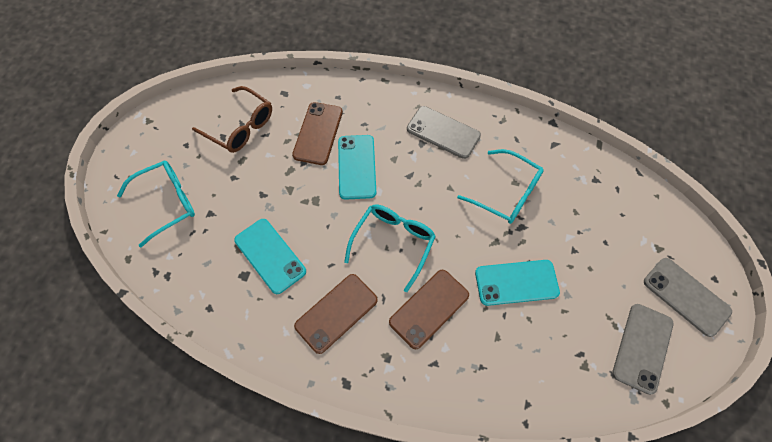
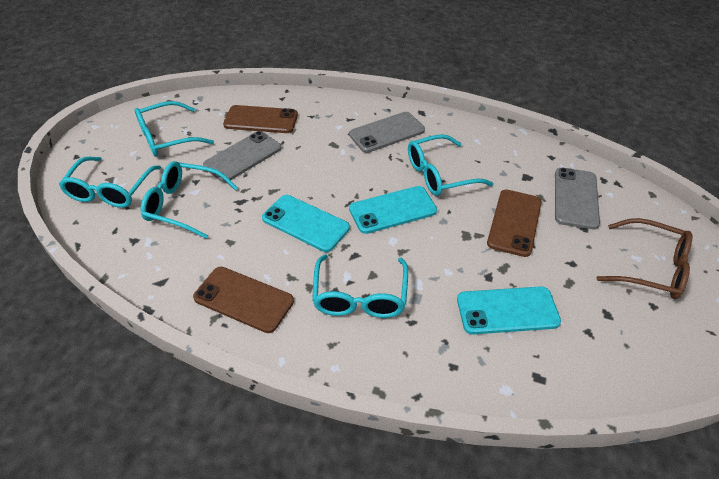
turquoise glasses: [117,161,195,247] [344,205,436,292] [457,149,544,224] = 3 -> [59,157,161,208] [135,101,214,157] [141,161,238,239] [312,254,408,318] [408,134,494,196] = 5

